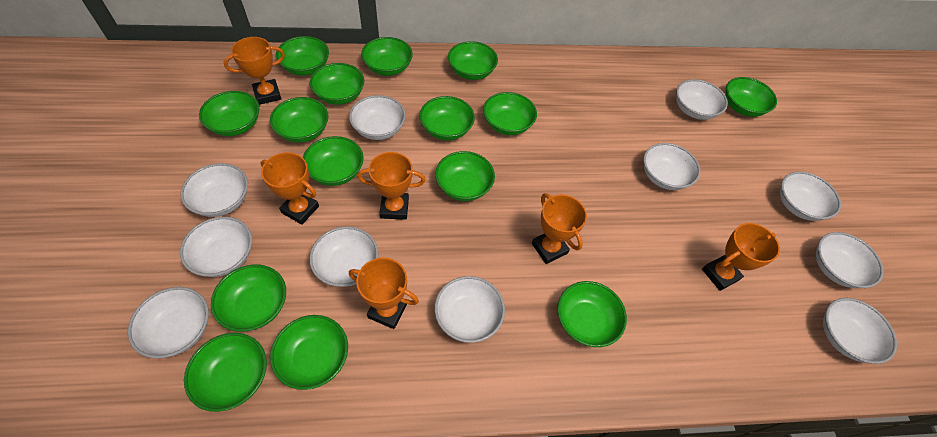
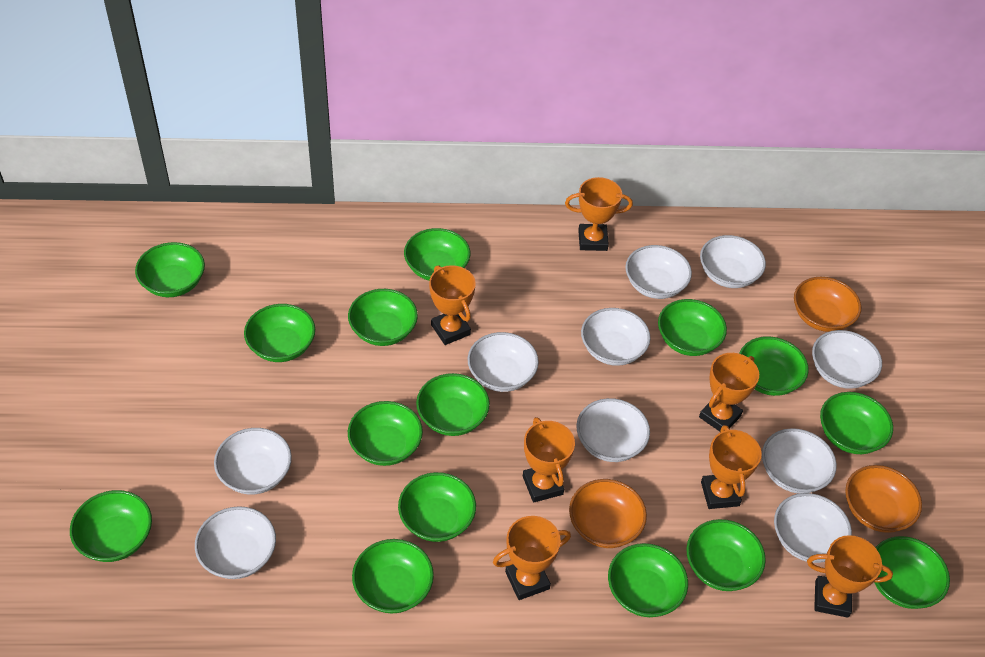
orange bowl: none = 0 -> [569,479,647,548] [794,277,861,332] [845,465,922,533] = 3
orange trophy: [224,37,285,105] [261,152,319,225] [349,257,419,329] [357,152,425,220] [532,193,587,264] [702,223,780,291] = 6 -> [429,265,476,345] [493,516,571,600] [523,417,575,503] [565,177,633,251] [699,353,759,432] [701,425,762,509] [807,535,893,618] = 7
white bowl: [128,287,209,359] [180,217,252,277] [181,163,248,217] [309,226,379,287] [349,95,406,140] [435,276,505,343] [643,143,700,190] [676,79,728,120] [780,171,841,221] [816,232,884,288] [823,298,897,364] = 11 -> [195,506,276,579] [214,428,292,495] [468,332,539,392] [576,398,650,462] [581,308,651,366] [625,245,692,299] [700,235,766,288] [762,428,837,494] [774,493,852,563] [812,330,882,389] = 10

